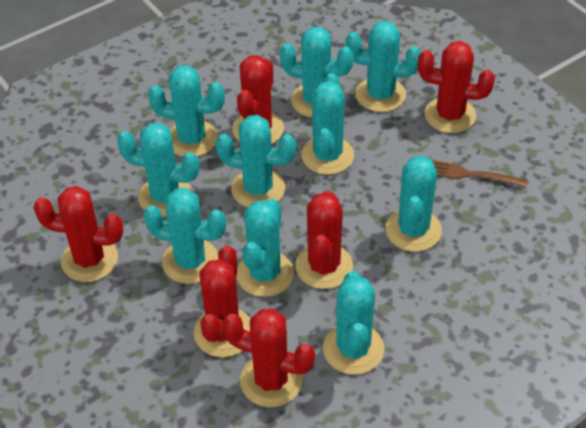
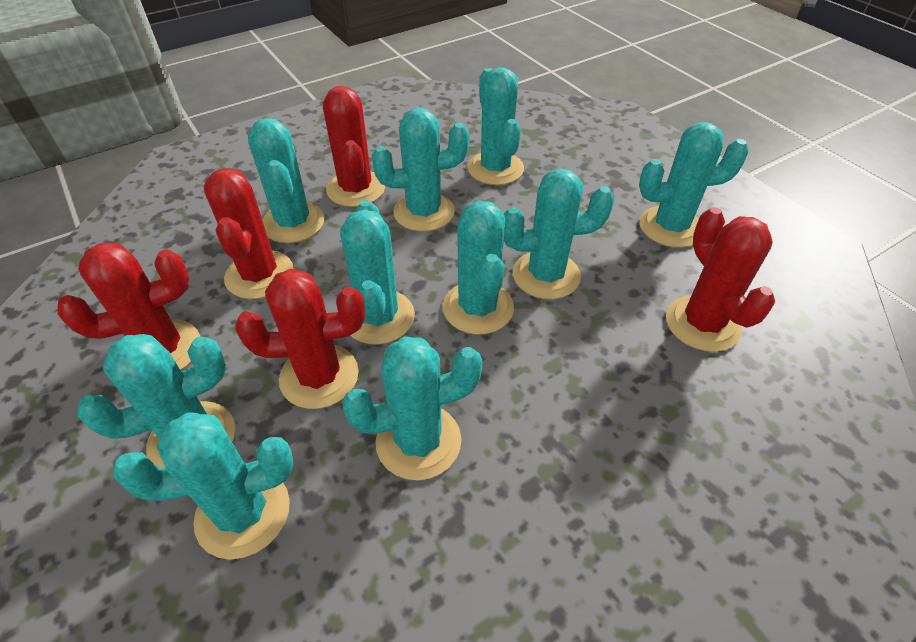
brown fork: [432,160,528,188] = 1 -> none = 0
red cactus: [33,186,123,282] [194,246,250,357] [222,309,315,407] [232,55,284,144] [295,191,353,289] [418,41,495,133] = 6 -> [57,243,200,370] [204,168,294,299] [235,269,365,409] [323,86,385,207] [666,207,775,352] = 5

